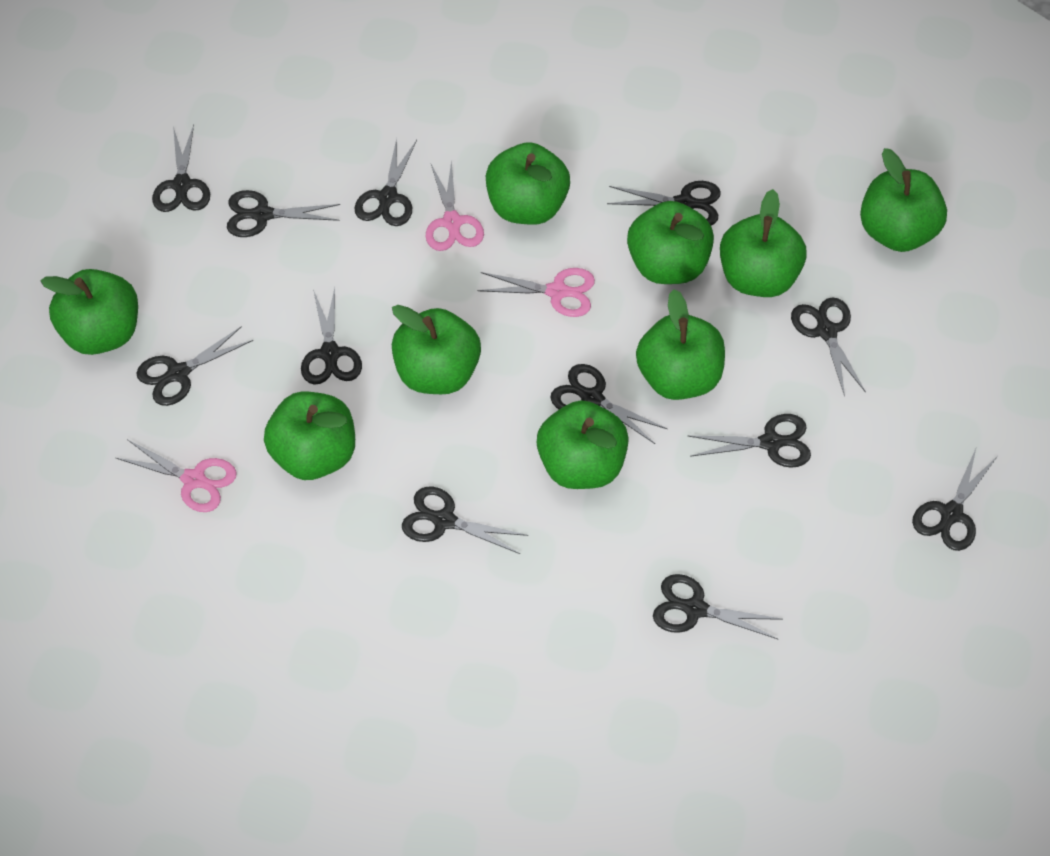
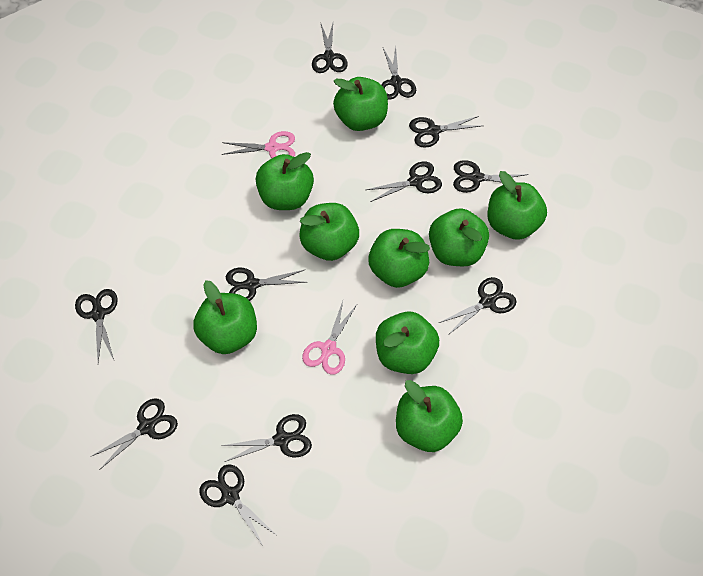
black scissors: [137,326,253,406] [152,125,210,212] [227,190,340,237] [301,288,362,385] [354,138,417,226] [402,487,528,554] [550,364,668,444] [607,181,721,226] [653,574,783,639] [688,414,811,468] [791,297,866,396] [912,449,998,551] = 12 -> [75,289,118,362] [90,399,178,470] [199,464,276,546] [222,414,312,462] [226,268,307,301] [312,24,348,73] [366,162,442,202] [381,47,416,100] [409,116,481,148] [439,277,517,335] [453,160,528,193] = 11
pink scissors: [116,439,237,512] [425,160,484,251] [477,268,595,317] = 3 -> [222,131,295,158] [302,301,358,375] = 2

